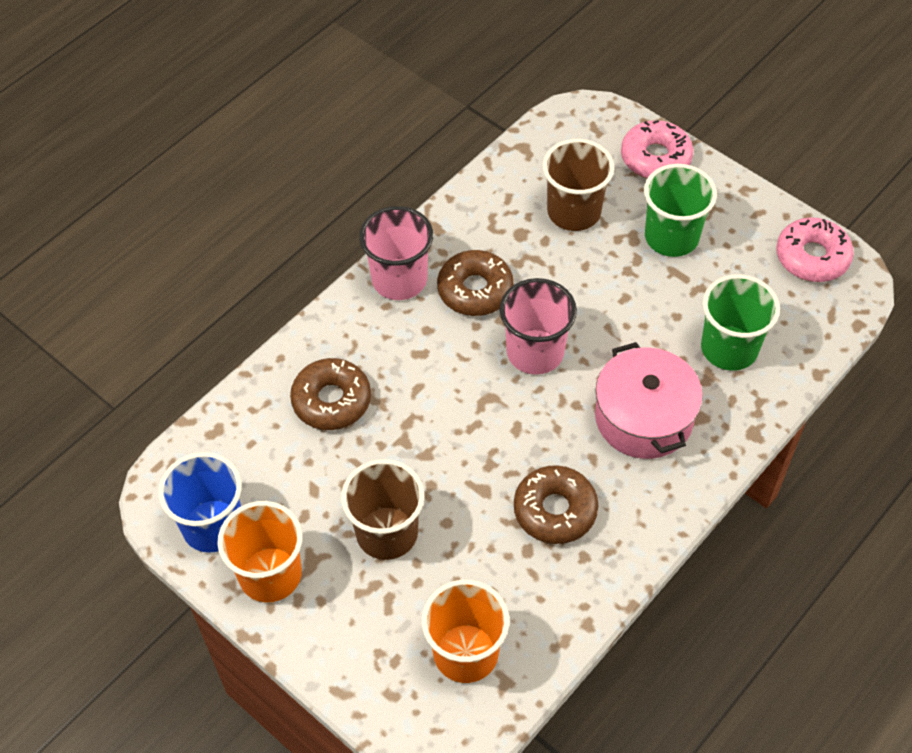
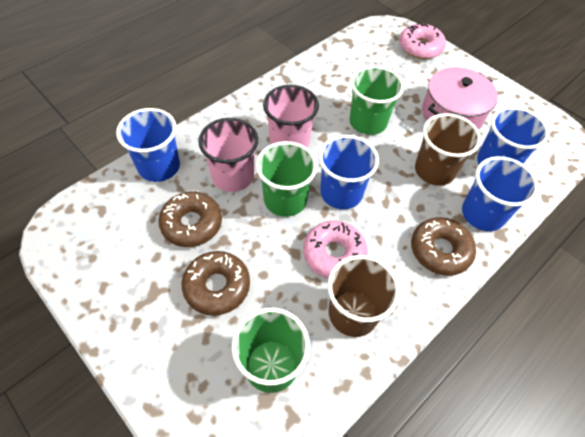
blue cup: [158,452,242,553] = 1 -> [116,108,180,182] [319,135,379,209] [462,156,539,231] [477,107,549,164] = 4
green cup: [644,164,717,257] [701,274,780,371] = 2 -> [232,308,310,393] [256,141,317,217] [349,66,404,135] = 3
orange cup: [217,501,303,602] [422,580,509,683] = 2 -> none = 0

